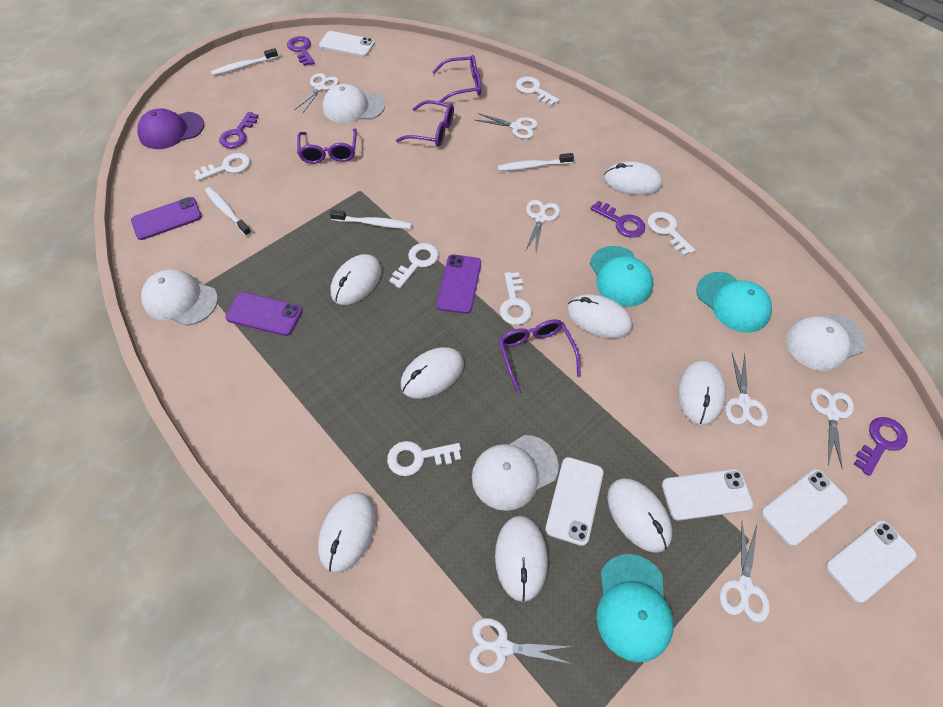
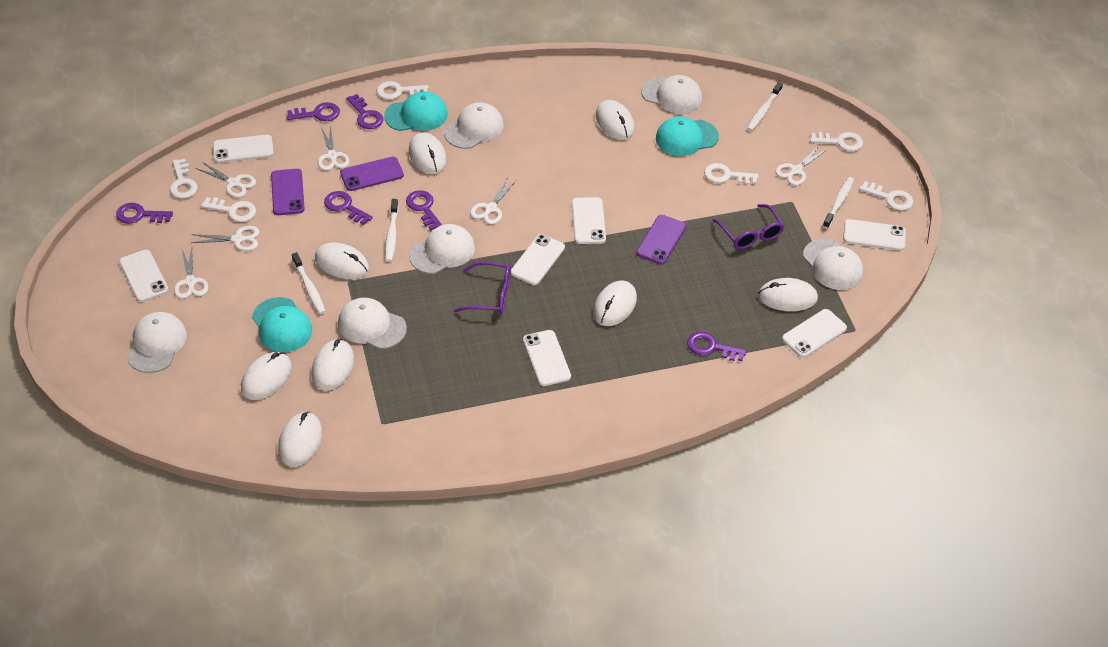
purple cap: [137,109,204,149] = 1 -> none = 0
purple glasses: [297,128,357,164] [396,100,454,147] [433,55,481,102] [499,319,581,394] = 4 -> [454,261,511,314] [713,204,784,249] = 2
purple key: [219,112,259,148] [287,36,315,66] [590,200,645,238] [854,417,908,476] = 4 -> [116,203,173,224] [287,102,340,121] [324,191,373,225] [346,94,383,129] [406,190,442,230] [687,332,746,361] = 6
white cap: [141,269,218,326] [323,84,385,123] [472,435,559,511] [786,313,866,371] = 4 -> [127,312,187,373] [338,298,407,349] [409,224,475,274] [444,102,504,149] [641,75,702,114] [803,239,863,290] = 6
white phone: [319,31,375,57] [545,457,604,546] [662,469,753,521] [761,469,848,546] [825,520,917,603] = 5 -> [119,250,168,302] [213,135,274,163] [511,234,565,285] [523,330,571,386] [572,197,606,244] [782,309,847,358] [843,219,906,251] = 7
white scissors: [294,73,339,113] [469,618,572,673] [475,113,538,139] [526,200,560,252] [720,523,770,622] [725,353,768,427] [811,388,854,469] = 7 -> [174,248,208,299] [191,226,260,251] [195,162,256,198] [318,124,350,171] [470,179,516,225] [776,146,827,185] = 6

